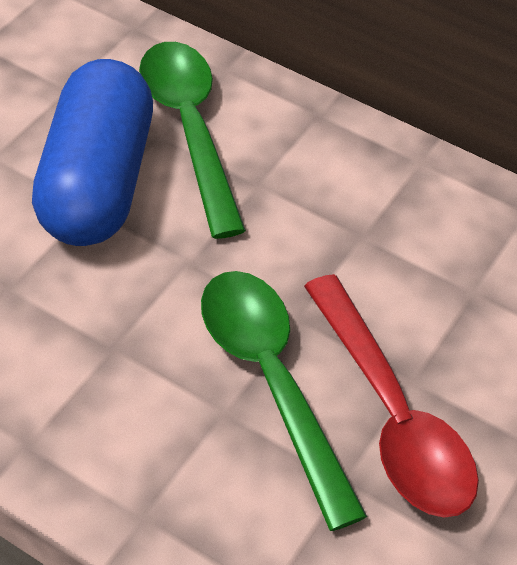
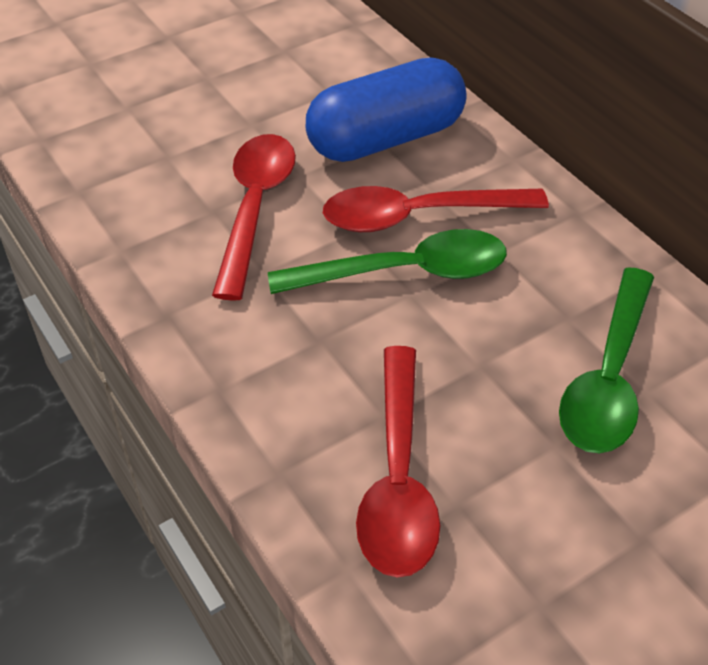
red spoon: [304,274,479,518] = 1 -> [212,134,296,301] [323,186,549,232] [356,346,440,578] = 3

